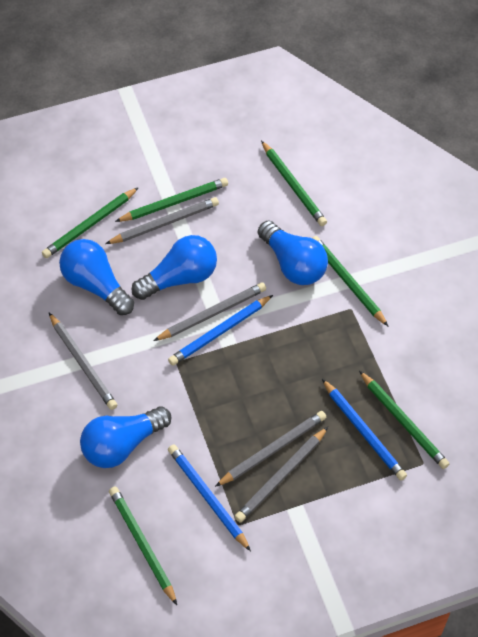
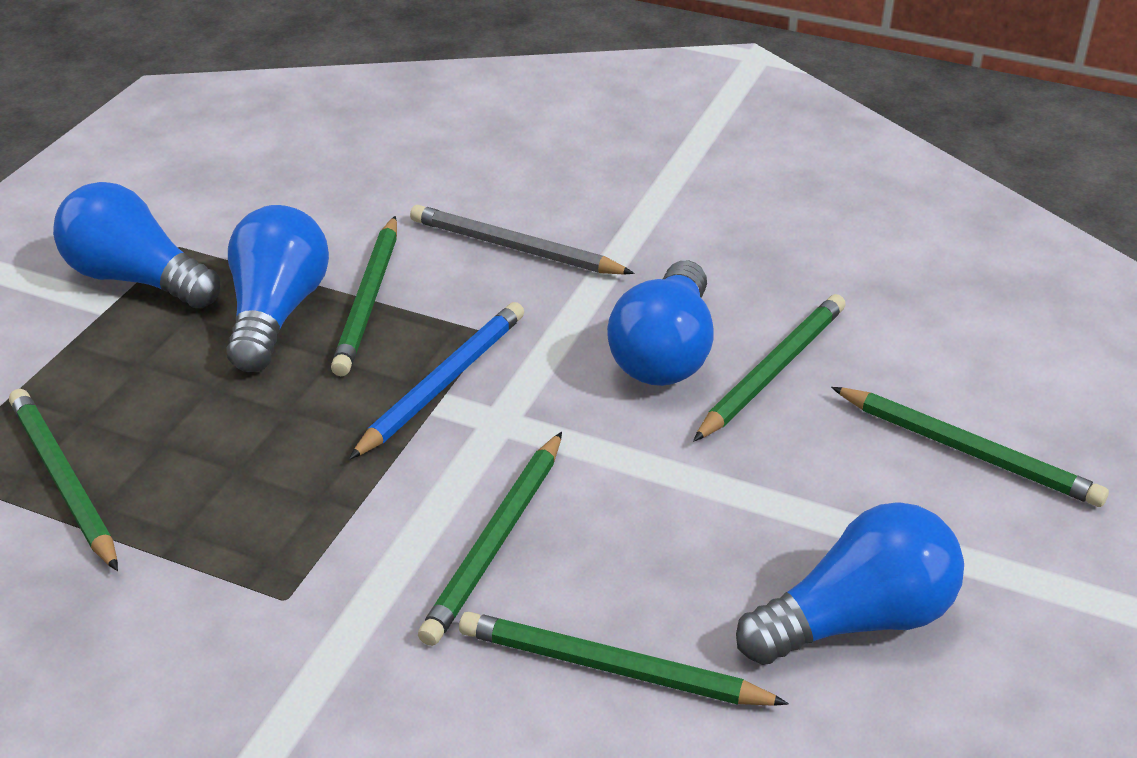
blue pencil: [168,295,273,366] [168,444,251,551] [322,379,407,481] = 3 -> [349,302,524,460] = 1
grey pencil: [49,313,117,410] [106,197,219,244] [153,282,266,341] [215,411,326,487] [235,427,328,523] = 5 -> [410,205,634,275] = 1

